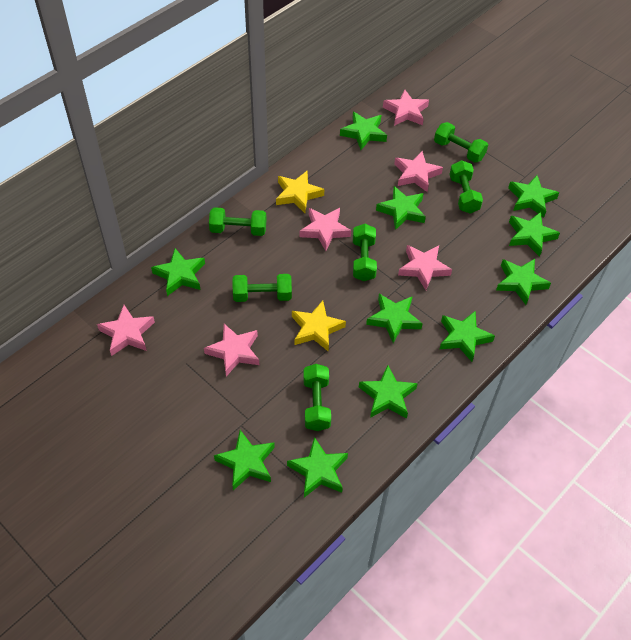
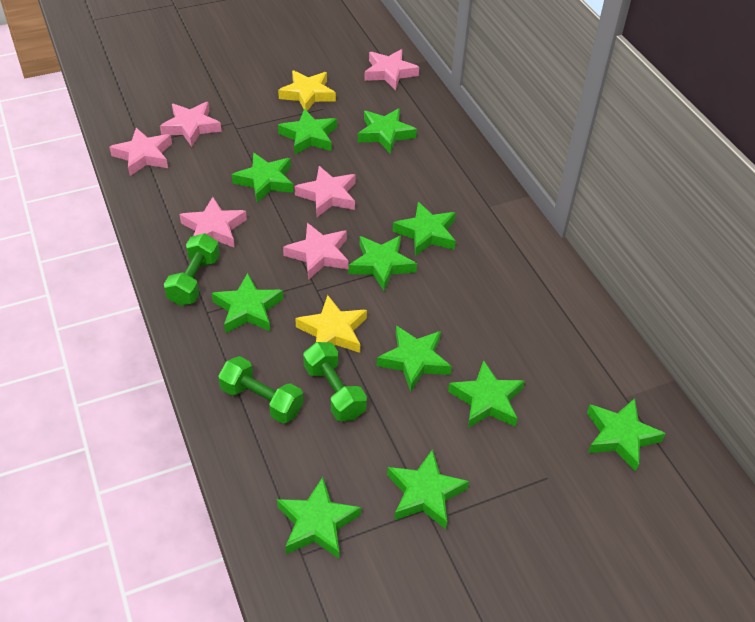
green dumbbell: [209,207,267,236] [232,274,292,302] [303,364,331,431] [353,224,377,281] [434,122,488,163] [449,160,483,214] = 6 -> [164,233,220,306] [218,356,303,424] [303,342,367,421] = 3

